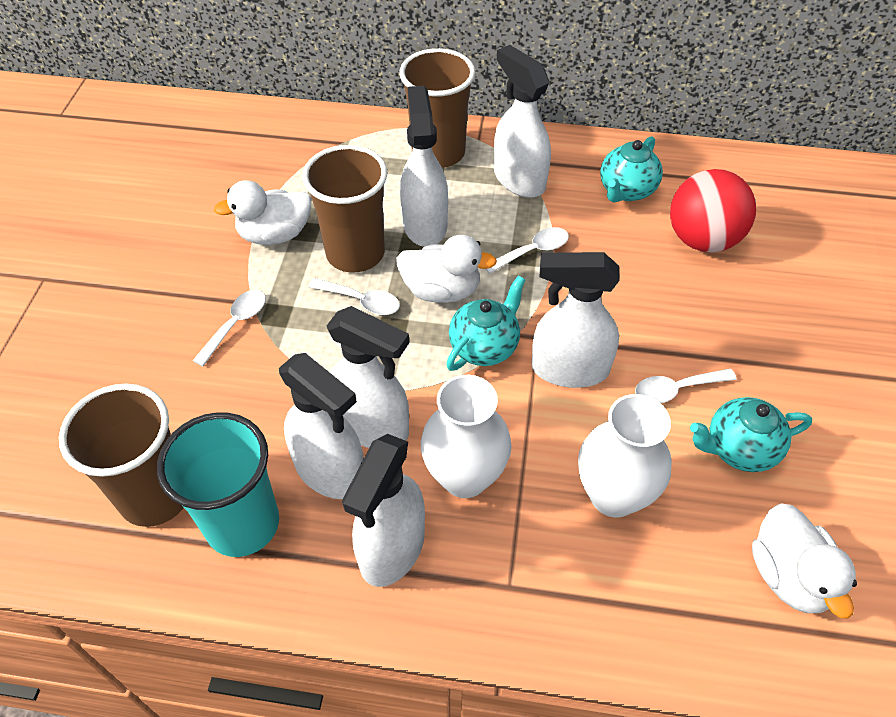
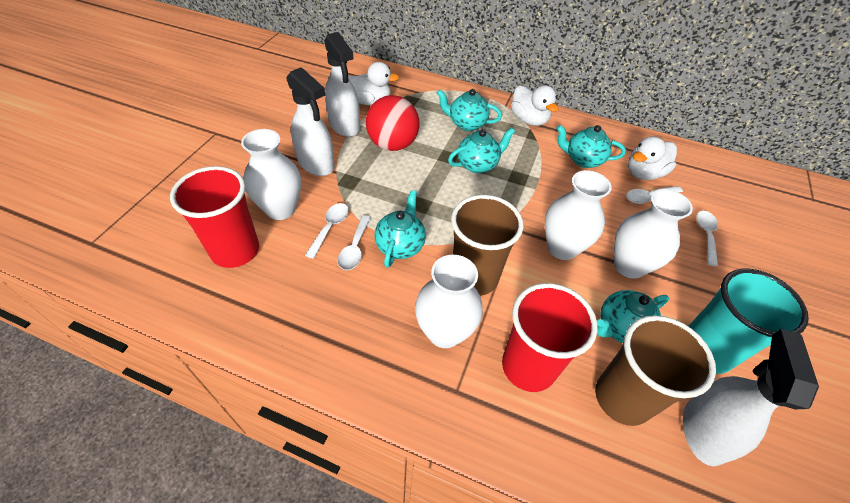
brown cup: [59,383,184,527] [302,145,387,273] [400,48,475,168] = 3 -> [451,195,523,296] [595,315,716,426] = 2
red cup: none = 0 -> [170,166,259,268] [502,283,598,392] = 2
turquoise teapot: [446,275,526,371] [600,136,663,202] [690,397,812,472] = 3 -> [374,190,426,268] [437,89,502,131] [448,128,515,173] [556,125,626,168] [597,290,669,343] = 5
white spray bottle: [279,353,364,499] [327,306,409,448] [342,434,425,587] [400,86,448,247] [494,45,551,198] [532,252,620,388] = 6 -> [286,67,335,176] [324,32,360,137] [683,329,819,466] = 3
white vase: [421,375,512,498] [578,394,672,518] = 2 -> [241,129,301,220] [415,255,483,348] [545,170,612,260] [614,189,693,279] = 4

